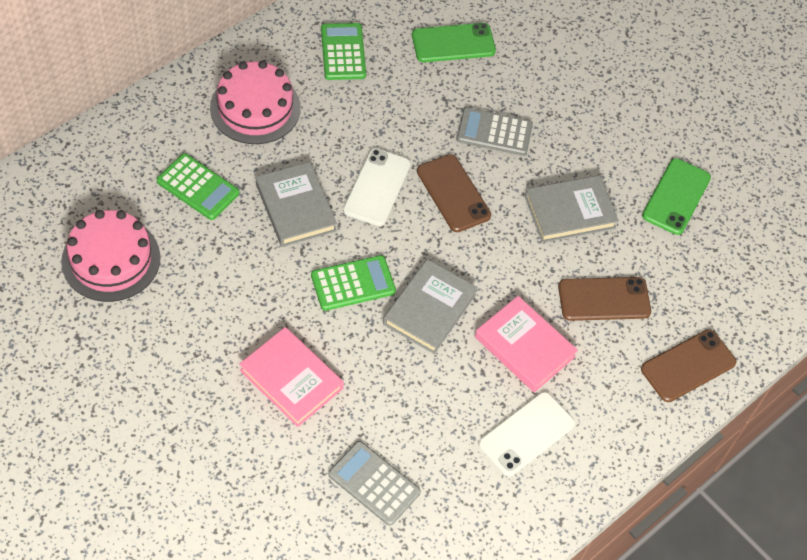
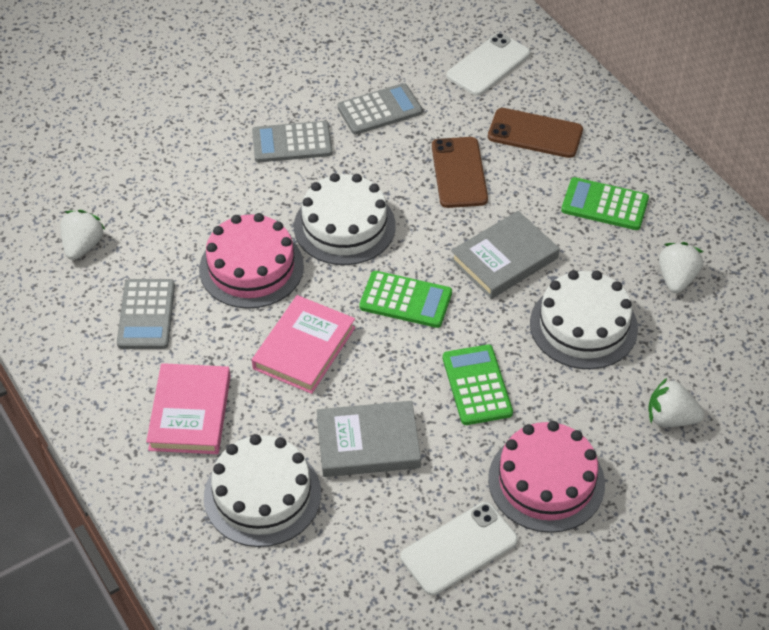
brown phone: [417,154,491,232] [558,277,651,321] [641,329,737,402] = 3 -> [432,137,488,208] [488,108,583,158] = 2
green phone: [412,23,496,62] [642,158,711,235] = 2 -> none = 0
grey book: [256,162,337,247] [383,259,478,354] [525,175,619,243] = 3 -> [317,401,421,477] [451,211,560,299] = 2
grey calculator: [328,441,421,526] [457,107,533,156] = 2 -> [117,279,175,349] [252,121,332,162] [338,83,422,135] = 3
white cake: none = 0 -> [204,434,321,547] [294,173,396,265] [530,270,638,369] = 3
white strawberry: none = 0 -> [60,210,106,260] [648,378,704,427] [659,242,703,293] = 3

